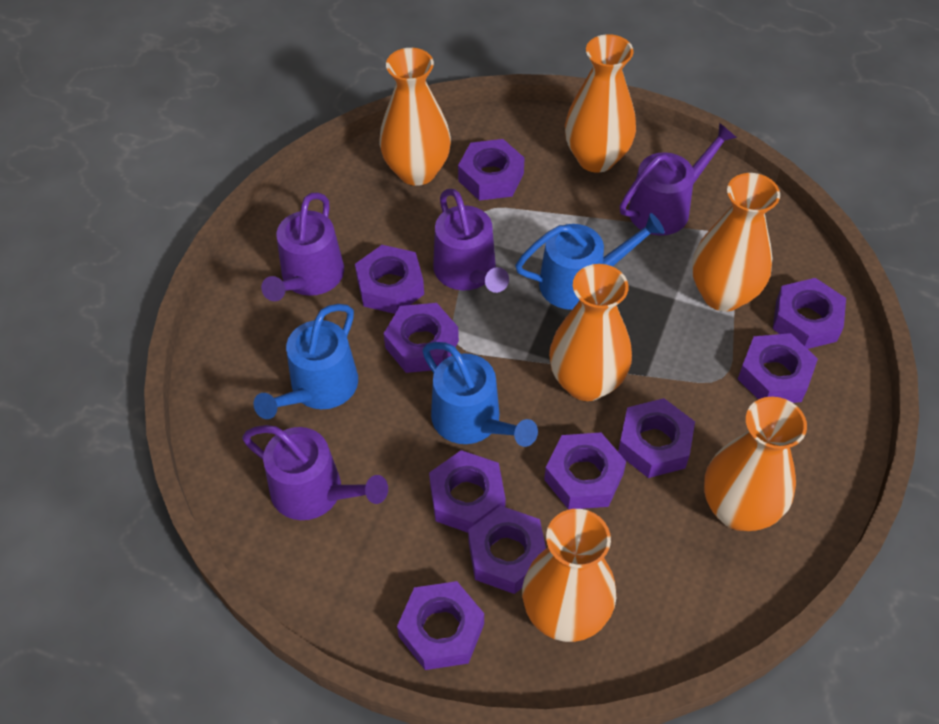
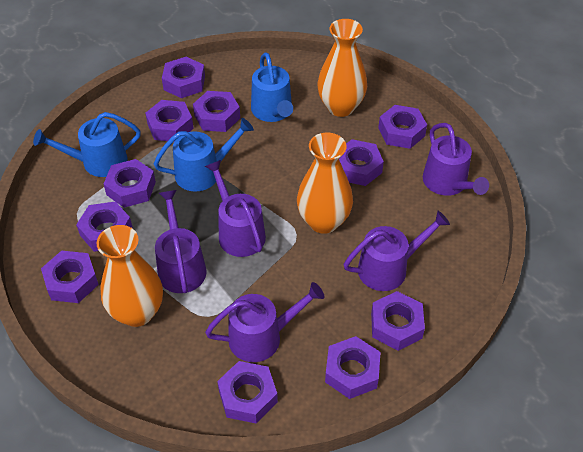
orange vase: [379,48,451,186] [522,509,616,642] [549,264,632,401] [565,34,636,173] [692,173,780,311] [704,397,807,531] = 6 -> [97,225,163,327] [297,133,353,234] [317,19,367,117] = 3
purple nut: [355,245,424,314] [384,303,459,373] [397,581,484,670] [429,450,506,533] [458,139,525,201] [468,506,546,594] [544,432,626,510] [618,398,695,478] [738,333,818,403] [773,278,846,349] = 10 -> [41,251,99,303] [76,202,133,252] [104,159,156,208] [145,100,194,141] [162,57,205,98] [193,91,240,132] [217,361,278,424] [325,336,381,399] [339,139,384,186] [371,291,425,351] [378,105,427,149] = 11
purple watering can: [242,425,388,520] [261,192,344,301] [433,189,509,293] [620,123,737,236] = 4 -> [155,190,207,293] [205,160,266,257] [205,282,325,362] [343,211,450,291] [423,123,489,196] = 5

